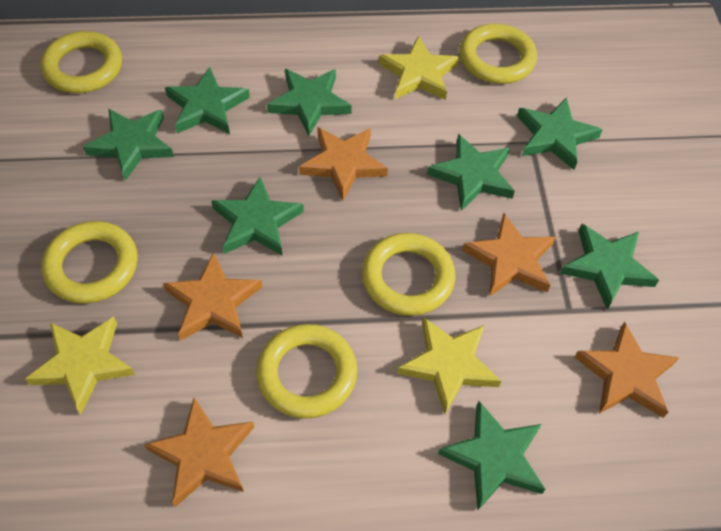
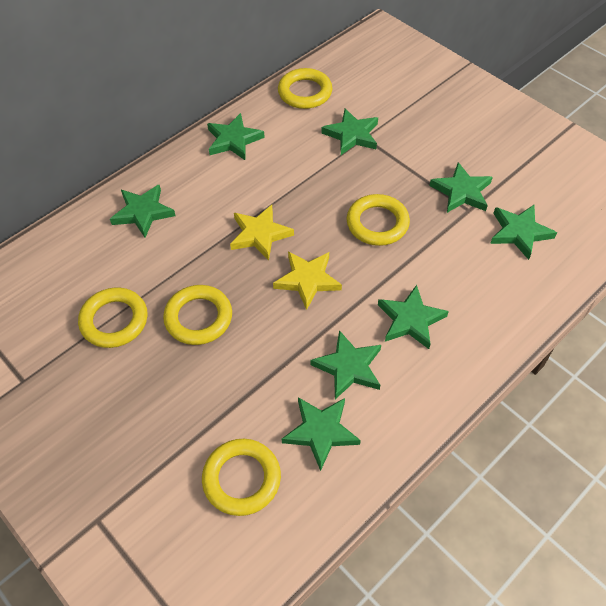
orange star: [144,398,254,507] [163,252,262,341] [299,127,388,200] [462,213,556,297] [574,322,680,418] = 5 -> none = 0
yellow star: [25,317,135,415] [379,36,460,100] [397,317,501,414] = 3 -> [230,205,294,261] [273,251,342,310] = 2

